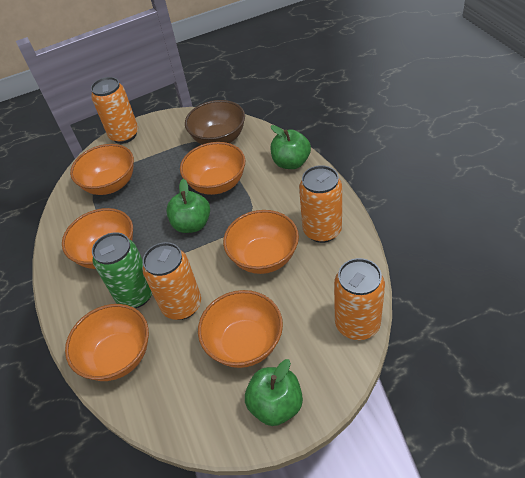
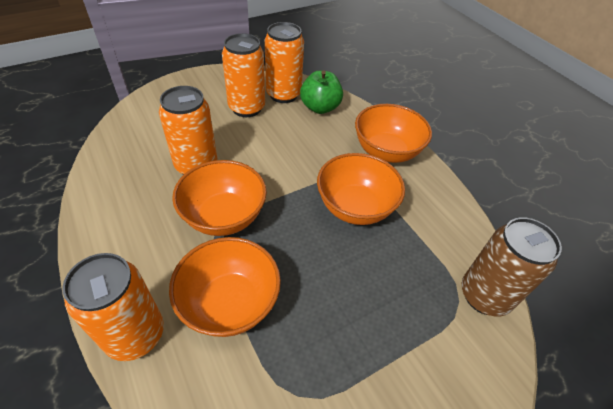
brown bowl: [185,100,245,145] = 1 -> none = 0
brown can: none = 0 -> [462,217,562,316] = 1
green apple: [166,179,210,233] [245,359,303,426] [270,125,311,169] = 3 -> [300,71,343,114] = 1
green can: [92,232,152,308] = 1 -> none = 0
orange bowl: [62,208,133,269] [65,304,149,381] [70,144,134,195] [180,142,245,195] [198,290,283,368] [223,210,299,274] = 6 -> [169,237,281,337] [172,160,267,236] [317,153,405,225] [355,104,432,163] = 4

